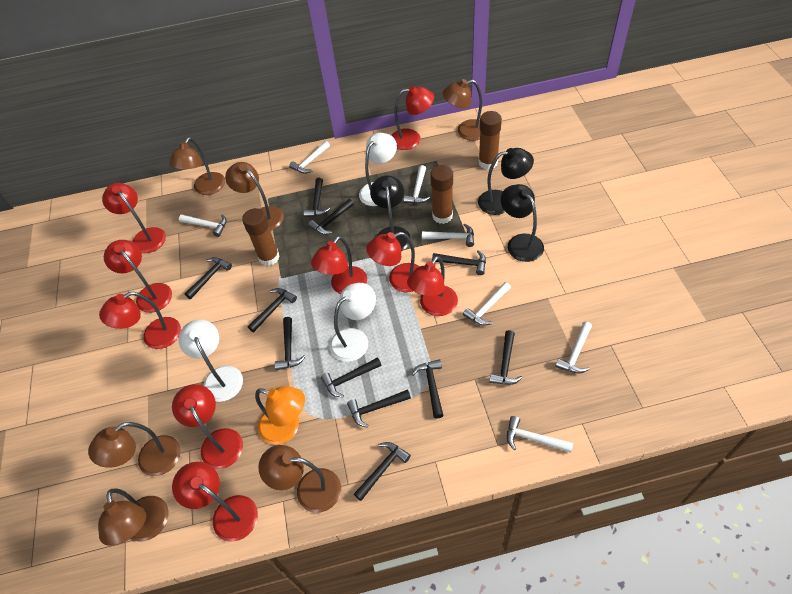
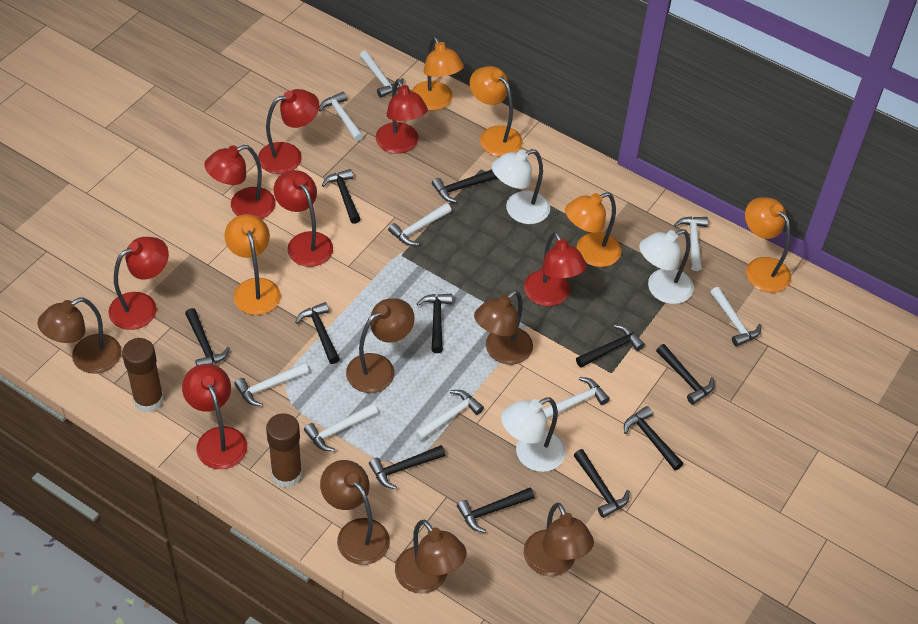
black lamp: [370,176,411,251] [478,148,534,215] [501,184,544,262] = 3 -> none = 0
brown glue stick: [242,208,280,266] [430,165,453,224] [478,111,502,170] = 3 -> [122,338,164,413] [266,413,302,488] = 2
orange lamp: [255,386,305,445] = 1 -> [224,214,281,315] [412,36,464,110] [470,66,523,157] [565,192,622,267] [745,197,791,293] = 5
red lamp: [99,292,181,349] [102,183,166,253] [104,240,172,313] [172,384,243,469] [172,462,258,542] [311,236,367,294] [366,232,420,292] [391,86,434,150] [407,256,458,316] = 9 -> [108,237,169,330] [182,364,247,469] [204,145,276,219] [258,89,319,174] [274,170,333,267] [376,79,428,154] [524,232,587,306] = 7
white hammer: [179,214,227,237] [289,141,330,174] [404,165,430,204] [422,224,474,247] [463,282,511,326] [507,416,573,453] [555,321,592,374] = 7 -> [234,363,309,407] [304,403,378,451] [319,92,363,141] [359,50,404,98] [388,203,452,246] [415,390,484,441] [542,377,610,419] [674,217,708,271] [710,287,762,347] = 9

